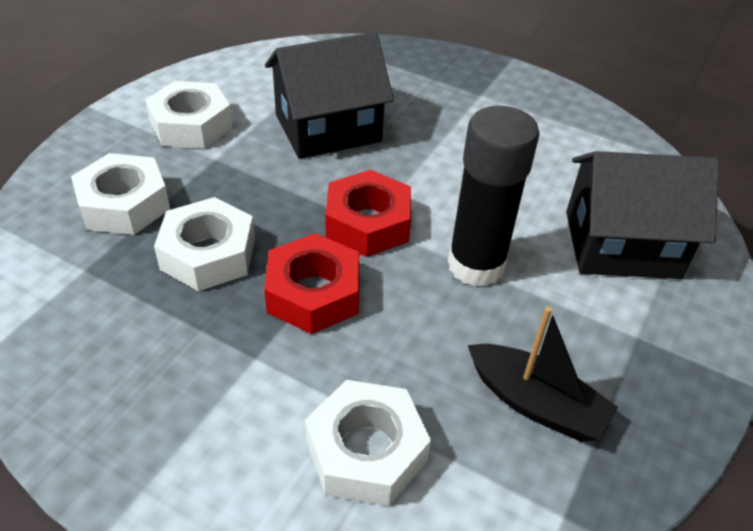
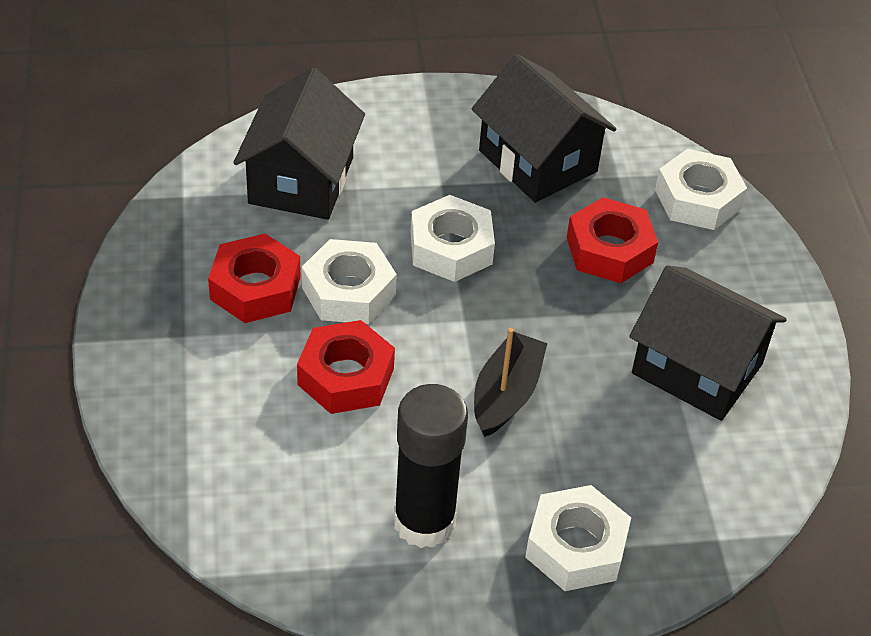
black house: [265,32,394,159] [566,151,719,279] = 2 -> [233,68,365,220] [471,54,616,203] [629,265,787,421] = 3
red nut: [264,233,359,334] [326,170,411,257] = 2 -> [208,234,301,323] [297,320,395,414] [567,197,658,283] = 3

